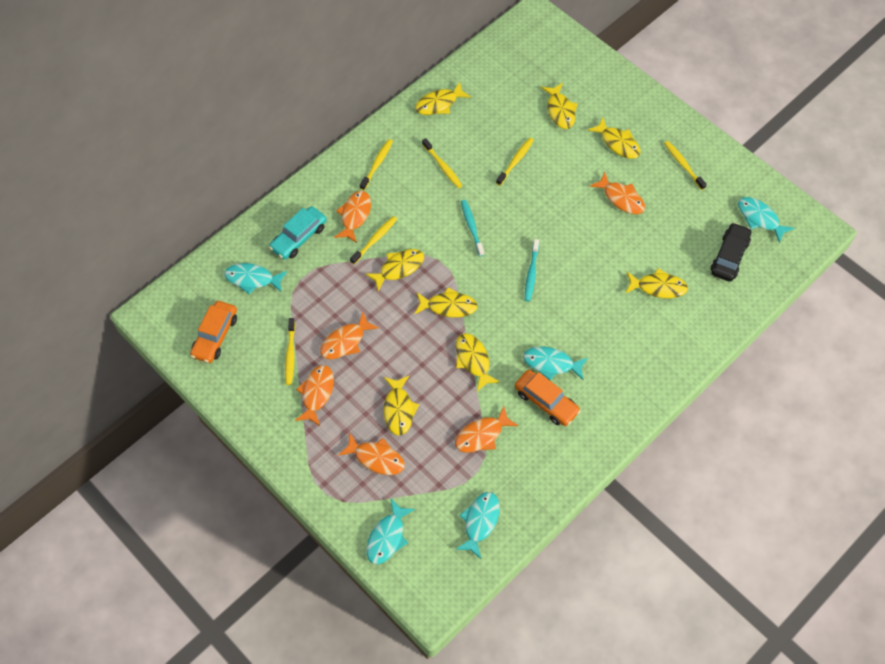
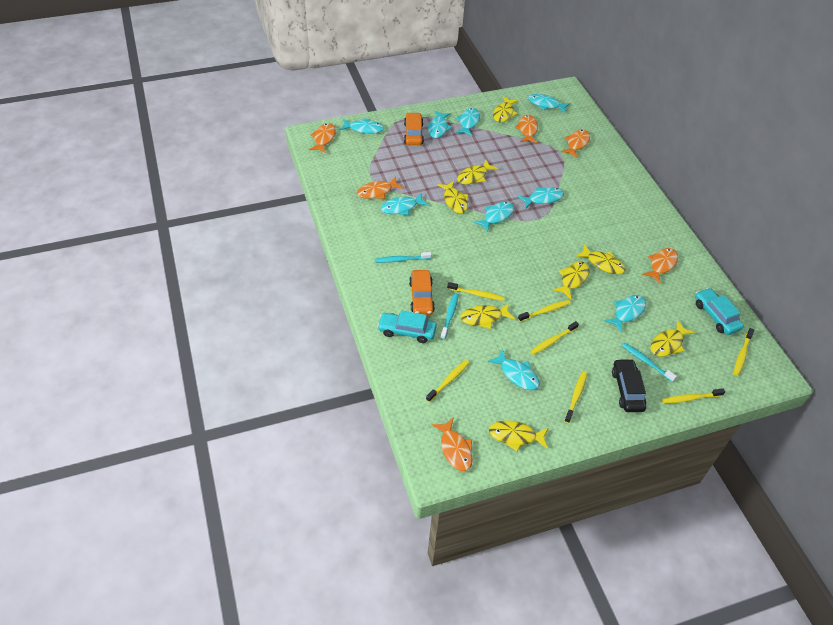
turquoise car: [269,206,327,260] = 1 -> [377,310,437,343] [695,288,744,335] = 2
turquoise fish: [224,263,287,295] [366,499,415,565] [455,492,500,559] [523,347,588,381] [738,197,794,243] = 5 -> [340,118,384,134] [381,193,429,215] [428,111,452,138] [455,108,480,136] [473,201,514,232] [488,349,540,390] [518,187,564,208] [528,94,570,113] [604,295,646,332] = 9
turquoise toothbrush: [461,200,484,257] [525,239,539,301] = 2 -> [375,252,431,263] [441,293,459,340] [622,342,677,382] = 3
yellow toothbrush: [285,318,295,385] [350,216,397,264] [360,139,393,190] [422,138,462,188] [496,138,534,186] [664,141,707,190] = 6 -> [426,360,470,402] [447,282,505,301] [518,300,571,322] [530,321,579,355] [564,372,587,423] [662,388,725,404] [733,328,754,376] = 7

